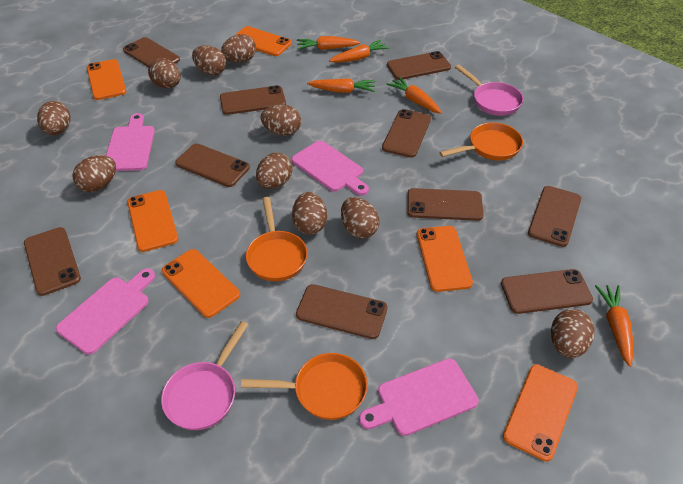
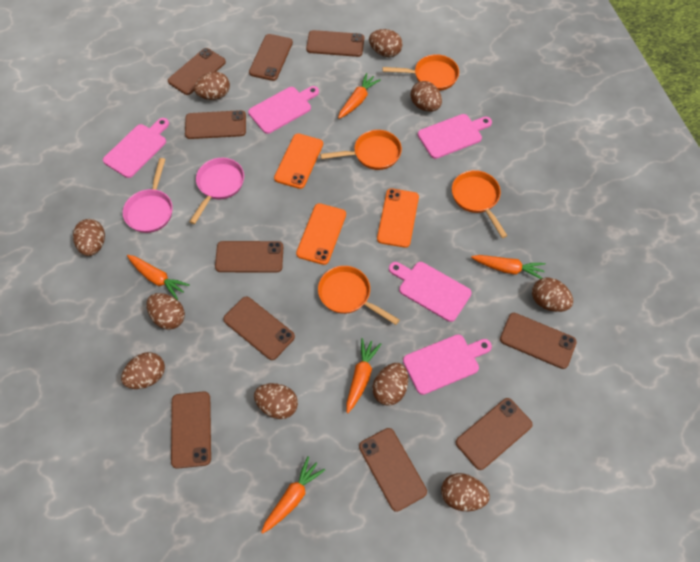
orange pan: [241,353,368,420] [246,197,308,282] [439,122,523,161] = 3 -> [318,266,399,325] [320,130,402,170] [382,54,459,91] [452,170,508,238] = 4
orange phone: [87,59,126,100] [127,190,178,252] [162,249,240,318] [235,26,292,56] [417,226,473,292] [503,364,578,462] = 6 -> [274,133,323,189] [296,203,346,265] [377,188,419,248] = 3
pink cutting board: [56,269,155,355] [106,113,155,171] [292,141,369,196] [359,358,479,436] = 4 -> [103,118,169,178] [248,86,319,134] [389,262,472,322] [403,334,492,395] [418,114,492,159] = 5

